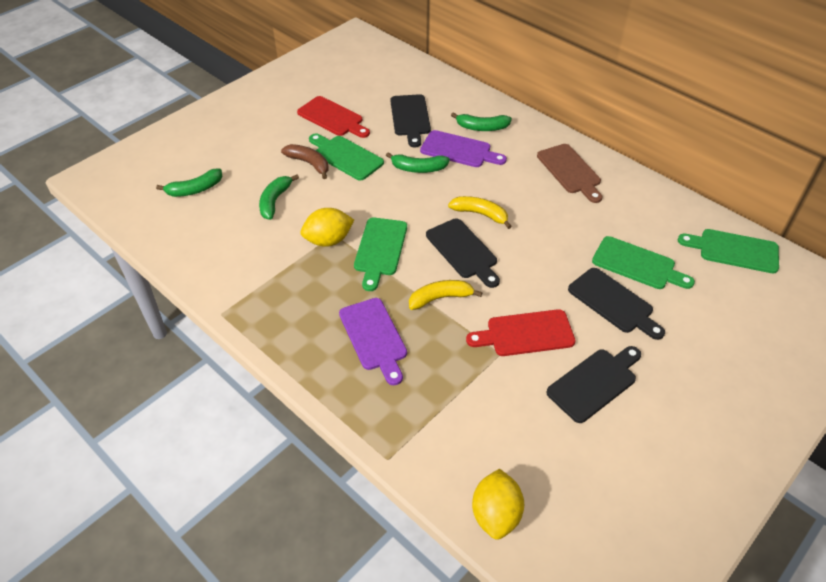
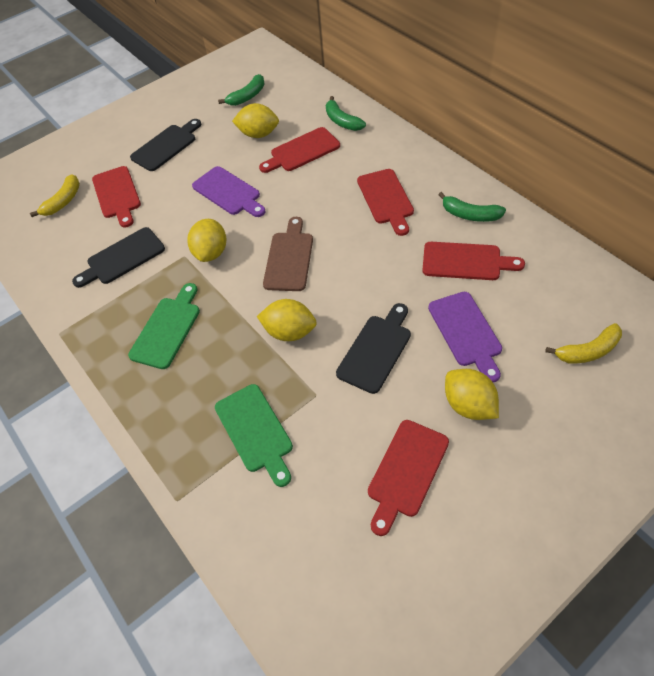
black cutting board: [390,94,431,147] [426,218,500,288] [546,346,641,423] [568,268,665,340] = 4 -> [72,227,165,288] [130,119,201,171] [336,303,411,394] = 3
brown banana: [281,144,328,179] = 1 -> none = 0
green banana: [156,169,222,197] [259,174,299,220] [386,152,450,173] [451,112,512,131] = 4 -> [218,74,265,106] [326,96,366,131] [439,192,506,222] = 3
green cutting board: [309,133,384,181] [354,217,407,291] [592,236,695,289] [678,229,779,273] = 4 -> [128,283,200,369] [215,384,293,487] = 2
red cutting board: [297,96,370,138] [466,309,575,356] = 2 -> [92,166,141,228] [259,127,340,173] [357,169,414,236] [368,420,449,536] [422,242,525,280] = 5
yellow lemon: [301,208,354,247] [472,469,524,540] = 2 -> [187,219,227,262] [232,103,279,138] [257,299,317,341] [445,369,499,420] = 4

